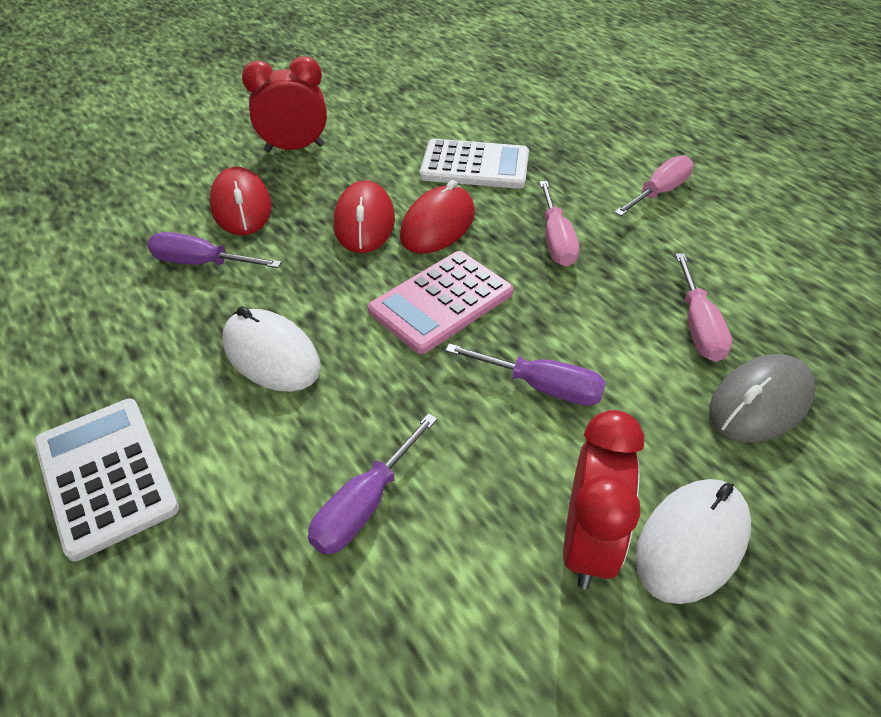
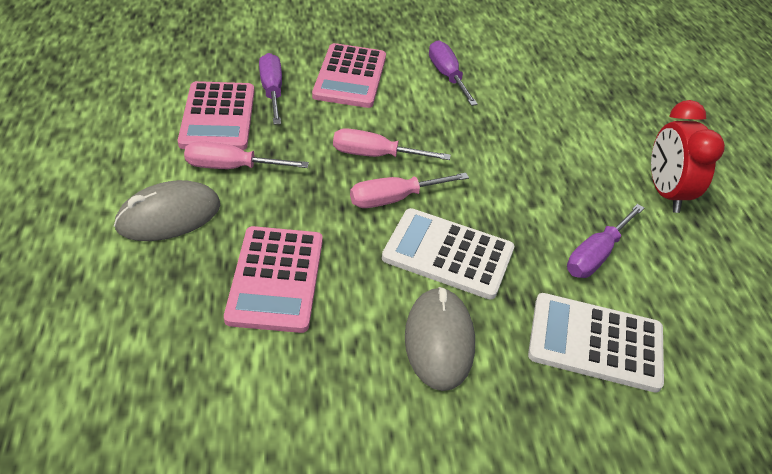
grey mouse: [709,354,816,442] = 1 -> [114,180,220,241] [405,287,475,391] = 2
pink calculator: [368,251,513,354] = 1 -> [178,81,254,150] [224,226,323,333] [312,43,386,108] = 3
red clock: [242,56,327,153] [563,410,644,589] = 2 -> [651,100,725,213] = 1
red mouse: [210,167,272,235] [334,180,395,253] [400,180,475,254] = 3 -> none = 0
white mouse: [222,306,321,392] [635,479,751,604] = 2 -> none = 0

